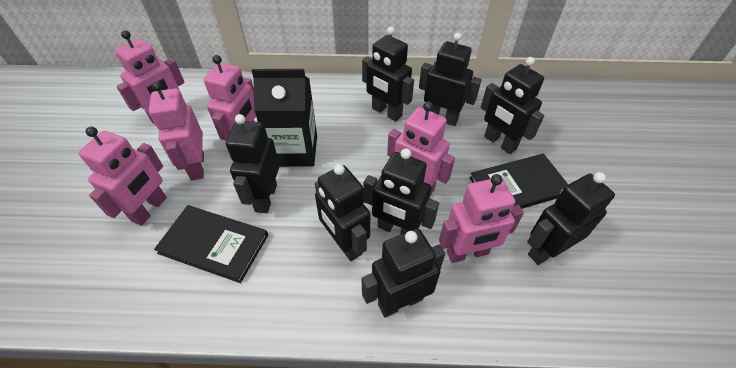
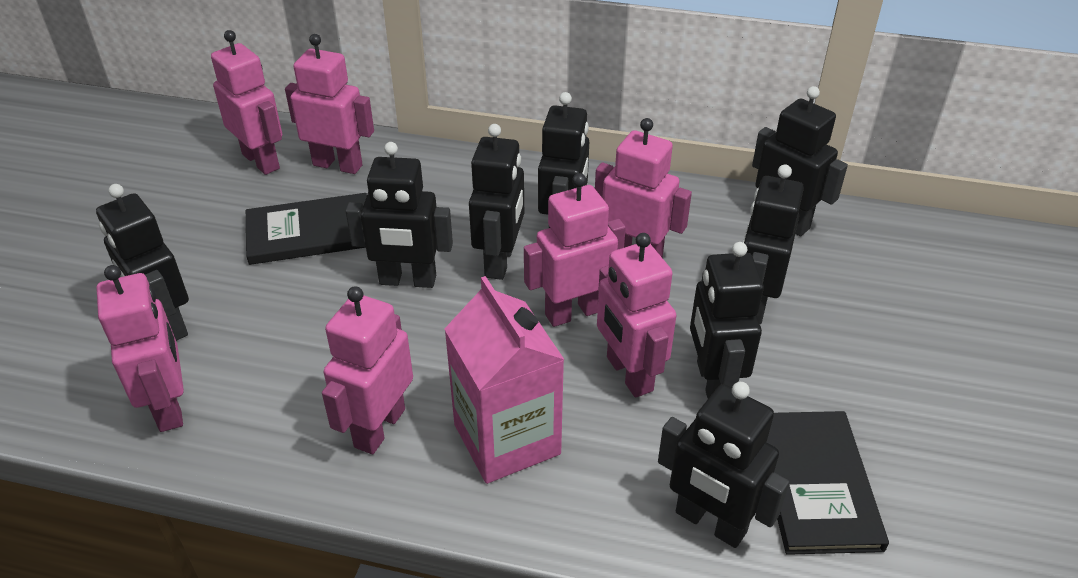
black carton: [252,69,317,167] = 1 -> none = 0
pink carton: none = 0 -> [445,276,565,484] = 1
pink robot: [78,127,167,226] [115,30,185,125] [149,81,204,180] [204,55,256,141] [387,102,455,196] [439,174,524,263] = 6 -> [97,265,184,432] [211,30,282,175] [285,34,374,174] [322,286,413,454] [524,173,626,327] [595,118,692,258] [597,233,676,397] = 7

